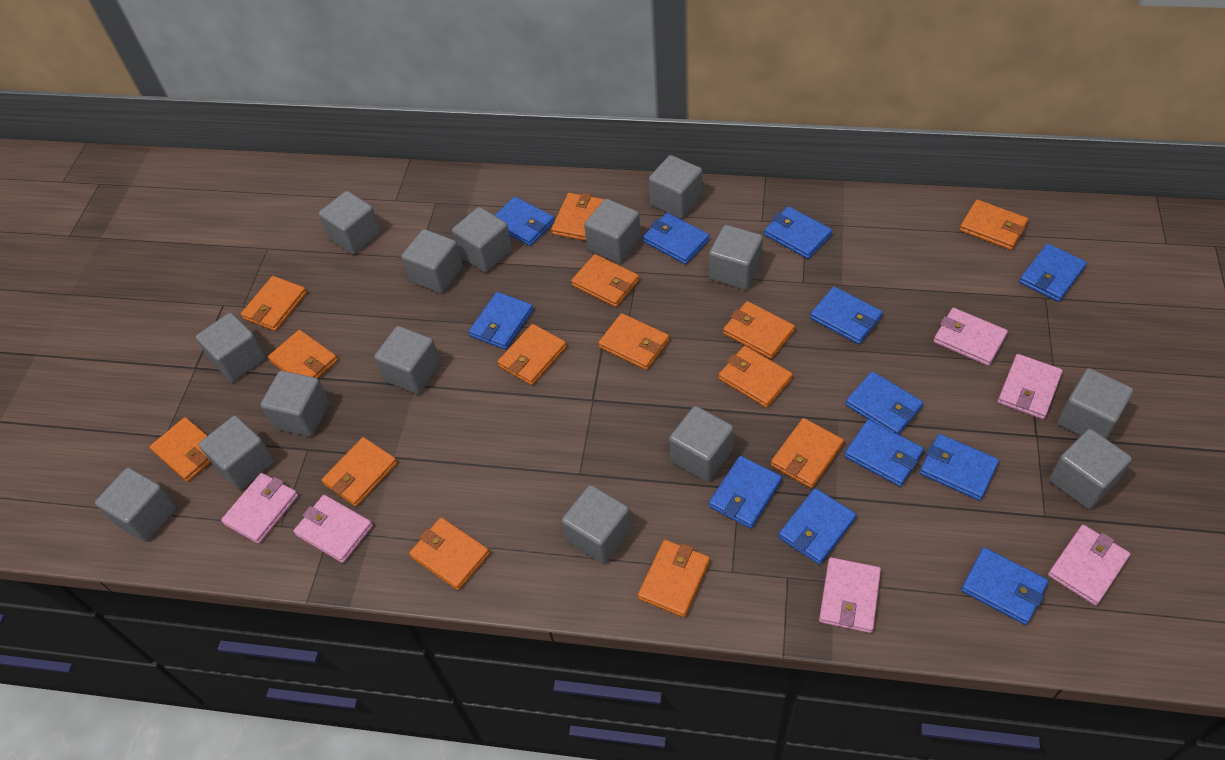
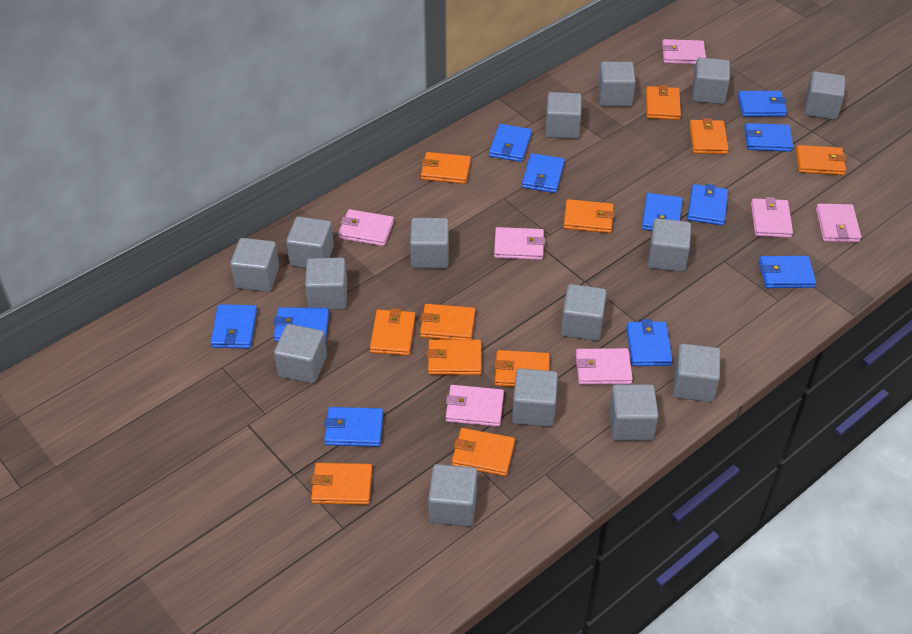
blue wallet: [469,292,533,350] [494,197,555,246] [643,213,709,264] [709,456,782,529] [764,206,832,259] [778,488,856,565] [810,287,883,344] [844,419,924,487] [845,371,923,434] [919,434,999,501] [961,547,1048,625] [1019,244,1087,302] = 12 -> [210,304,257,348] [274,307,329,342] [324,407,383,447] [489,124,532,162] [522,153,565,193] [626,319,673,366] [642,193,682,231] [687,184,728,225] [738,91,787,117] [744,123,794,152] [759,256,816,288] = 11
orange wallet: [150,417,211,482] [241,276,307,331] [268,330,338,379] [321,437,397,507] [409,517,490,590] [497,324,567,385] [551,193,604,241] [571,254,639,307] [598,313,669,370] [638,540,710,617] [719,346,793,408] [723,301,795,359] [771,418,844,488] [959,200,1028,250] = 14 -> [311,463,372,505] [370,308,415,356] [420,304,475,340] [421,152,471,184] [427,339,481,375] [452,428,515,476] [494,350,549,387] [563,199,614,233] [646,85,681,120] [689,118,729,154] [796,145,847,175] = 11
pink wallet: [221,473,298,544] [293,495,373,563] [819,557,881,633] [934,308,1008,366] [998,354,1063,419] [1048,525,1130,606] = 6 -> [338,209,394,246] [446,385,504,427] [494,227,545,260] [576,348,633,385] [662,39,706,64] [751,197,793,238] [816,204,861,242] = 7

